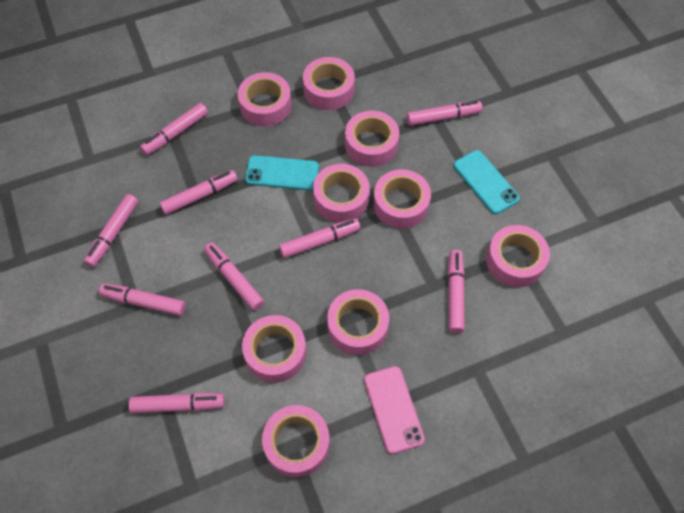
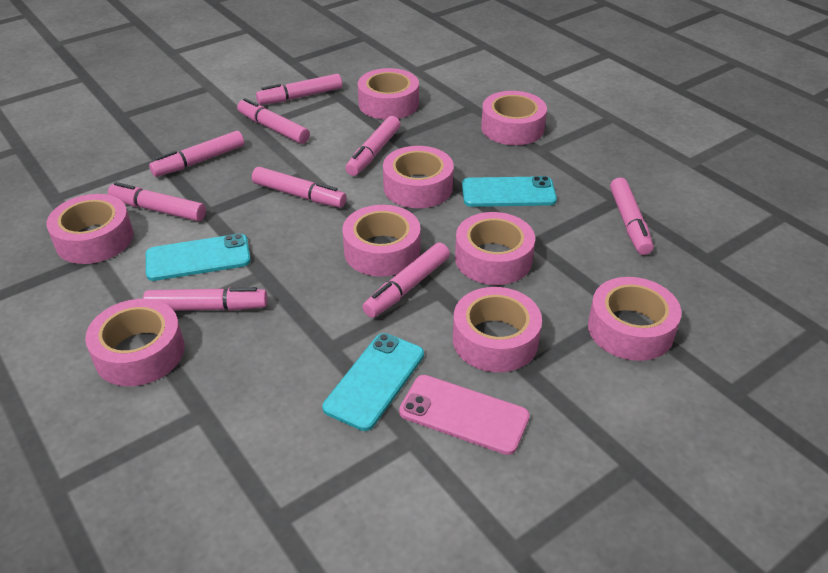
turquoise phone: [245,155,319,191] [454,150,520,214] = 2 -> [146,233,251,281] [322,333,424,431] [462,176,557,207] = 3

